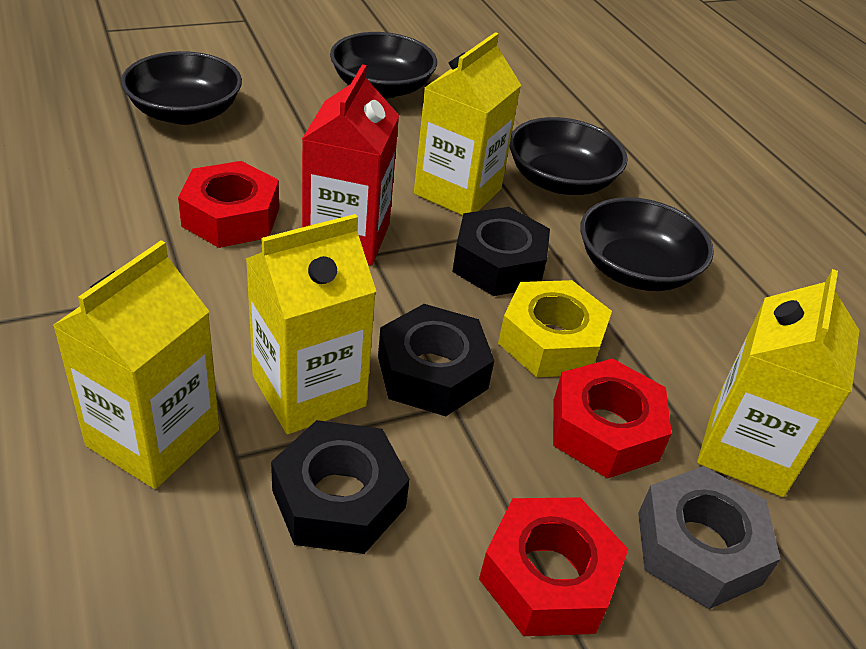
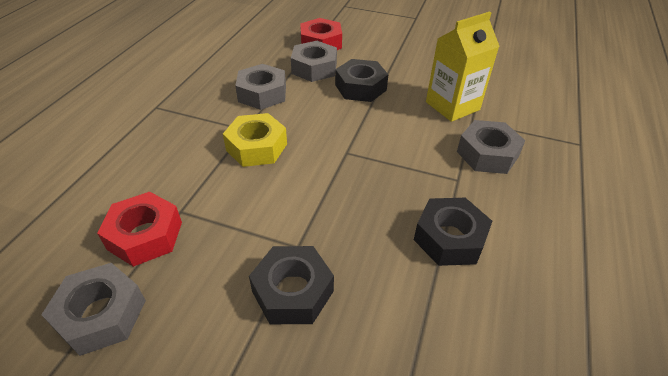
black bowl: [121,51,242,125] [330,32,437,99] [509,117,628,195] [580,197,714,291] = 4 -> none = 0
grey nut: [638,466,780,609] = 1 -> [41,263,146,356] [235,64,286,110] [291,41,337,82] [457,120,526,174] = 4
red carton: [302,64,399,265] = 1 -> none = 0
red nut: [178,161,279,248] [479,497,628,636] [553,358,672,478] = 3 -> [97,192,182,267] [300,18,342,50] = 2
yellow carton: [52,240,220,489] [246,214,376,434] [414,32,521,216] [697,269,860,497] = 4 -> [426,11,500,122] = 1

